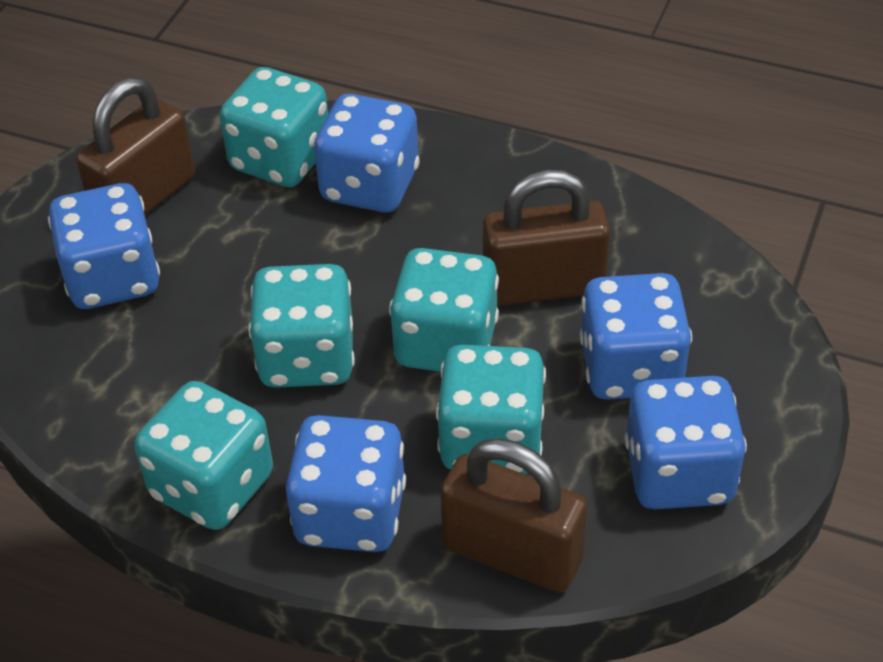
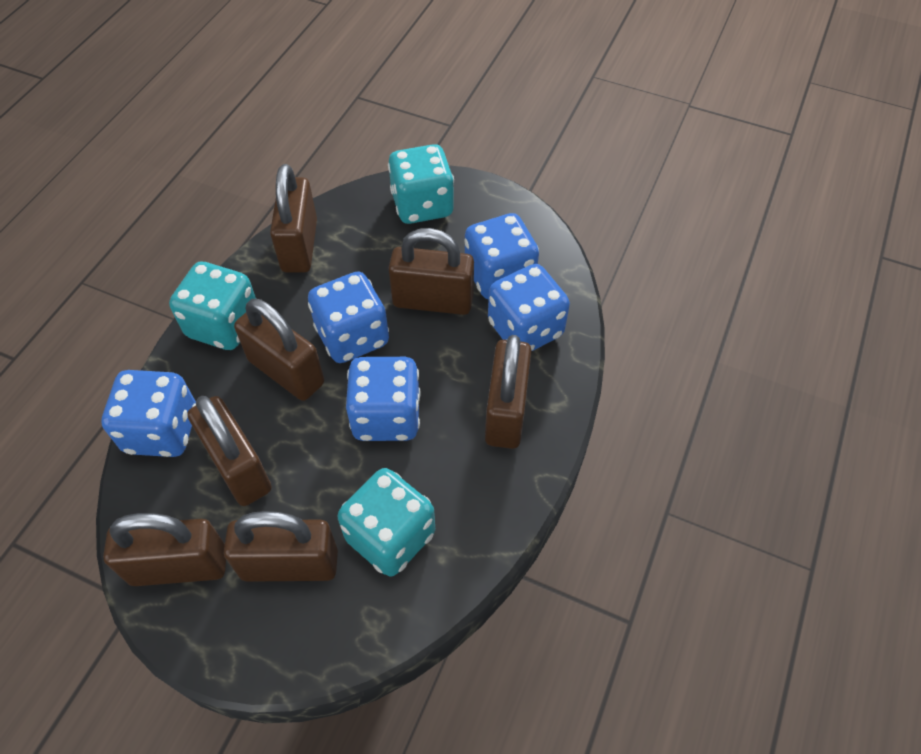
brown padlock: [76,77,195,215] [440,438,587,593] [483,170,610,306] = 3 -> [103,513,226,586] [187,396,272,506] [224,511,338,582] [234,299,324,401] [270,164,317,273] [389,228,474,315] [485,335,532,449] = 7
turquoise dice: [134,381,273,530] [220,67,328,187] [249,264,355,388] [389,248,499,372] [436,345,546,474] = 5 -> [169,262,256,350] [337,468,435,577] [388,144,454,224] = 3

